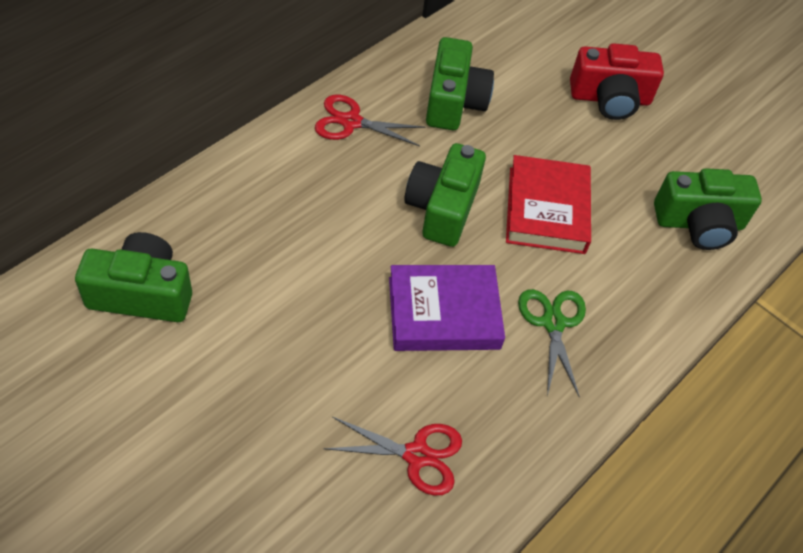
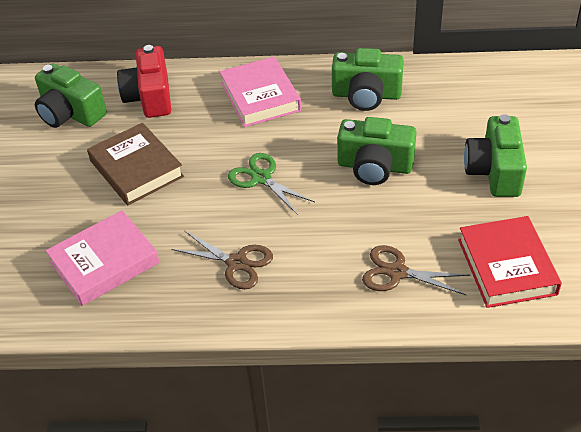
brown book: none = 0 -> [87,123,184,205] = 1
brown scissors: none = 0 -> [171,231,273,289] [362,245,470,295] = 2
pink book: none = 0 -> [45,210,160,306] [220,57,301,127] = 2
purple book: [389,265,505,351] = 1 -> none = 0
red scissors: [315,95,426,146] [323,417,462,496] = 2 -> none = 0

